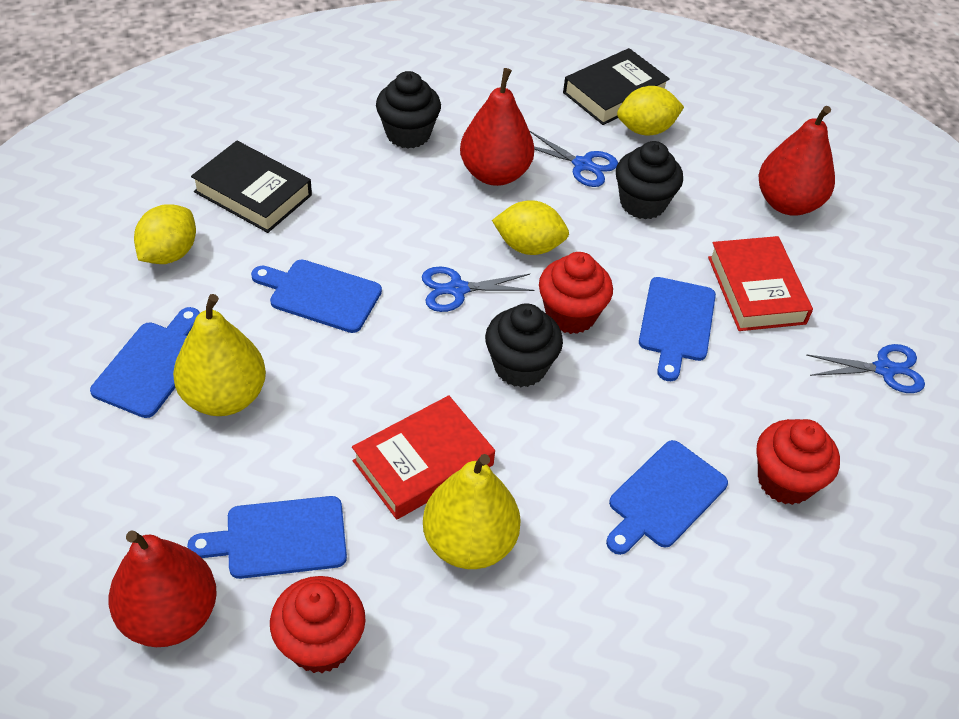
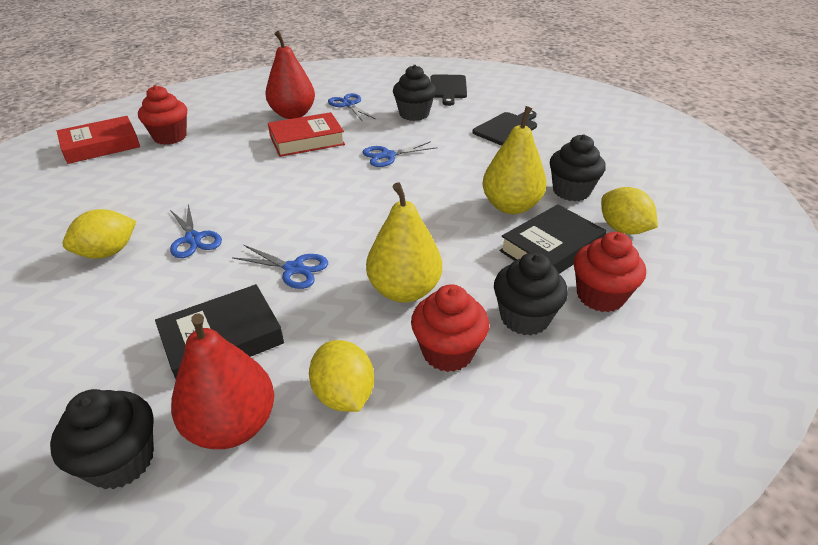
black cupcake: [376,71,441,148] [485,303,563,387] [616,141,683,220] = 3 -> [50,389,154,490] [393,65,436,121] [494,252,568,336] [550,134,606,201] = 4
black cutting board: none = 0 -> [430,74,467,106] [472,110,537,145] = 2
blue cutting board: [90,307,200,418] [187,496,347,579] [251,260,382,333] [606,440,728,555] [639,277,716,381] = 5 -> none = 0
blue scissors: [422,266,535,312] [530,131,618,187] [806,344,925,393] = 3 -> [170,204,222,258] [232,245,328,289] [328,93,376,122] [362,141,438,167] = 4
red pear: [109,530,217,647] [460,68,534,186] [759,106,835,216] = 3 -> [171,313,274,449] [266,31,315,119] = 2

